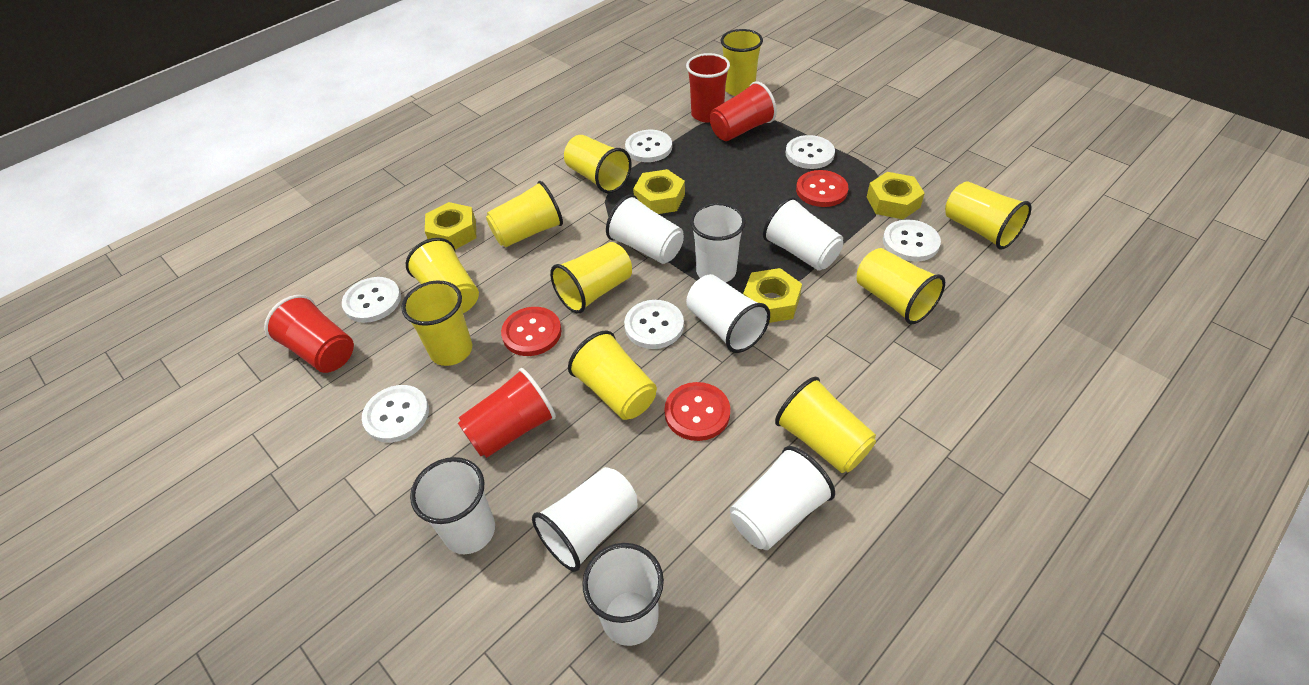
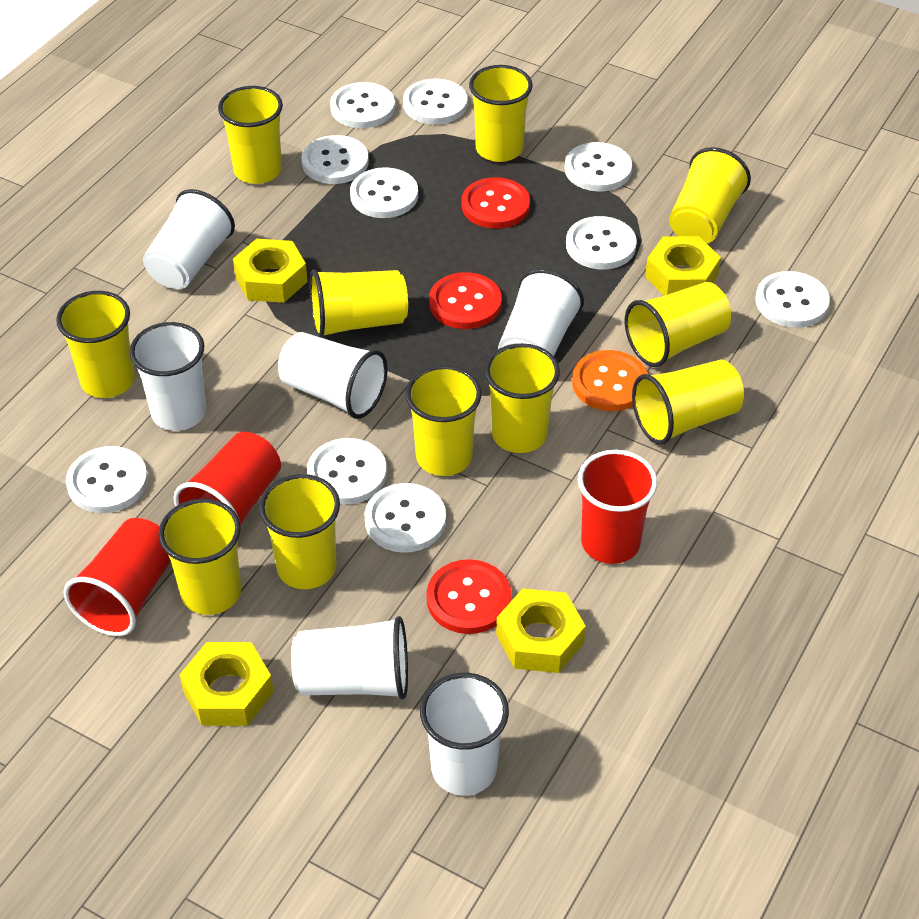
orange button: none = 0 -> [572,350,648,411] = 1
red cup: [264,295,354,373] [458,368,556,458] [686,53,730,123] [710,81,777,141] = 4 -> [64,518,171,636] [174,432,281,526] [578,450,657,564] = 3
white button: [342,277,401,323] [362,385,429,443] [624,300,684,349] [625,130,672,162] [786,135,835,169] [883,220,941,262] = 6 -> [66,446,148,513] [301,135,369,184] [307,438,387,505] [330,82,395,128] [350,167,418,218] [365,483,446,553] [403,79,467,125] [565,142,632,192] [566,216,637,270] [755,271,830,328] = 10
white cup: [410,457,495,554] [532,467,638,572] [582,543,664,646] [606,194,684,264] [686,274,770,353] [690,203,746,283] [730,446,835,550] [763,197,843,271] = 8 -> [130,322,206,431] [143,189,235,289] [278,332,388,419] [291,616,408,700] [420,673,509,796] [498,269,584,356] = 6
yellow cup: [401,281,472,366] [406,238,479,313] [486,181,563,247] [550,242,632,314] [564,135,632,193] [568,331,657,420] [721,29,763,96] [775,377,876,473] [857,248,945,324] [945,181,1031,250] = 10 -> [56,291,135,398] [158,499,241,615] [218,86,283,184] [259,474,340,589] [309,269,408,338] [405,365,482,476] [469,65,533,162] [485,343,560,453] [625,282,731,367] [632,360,744,445] [669,147,751,243] = 11

